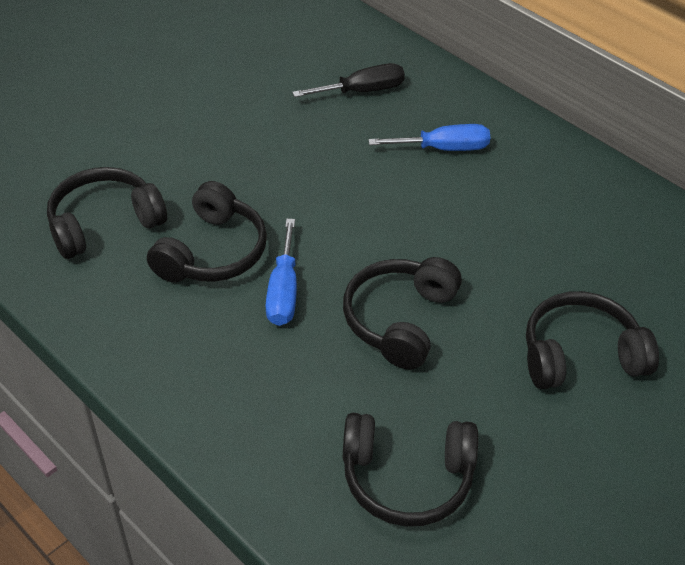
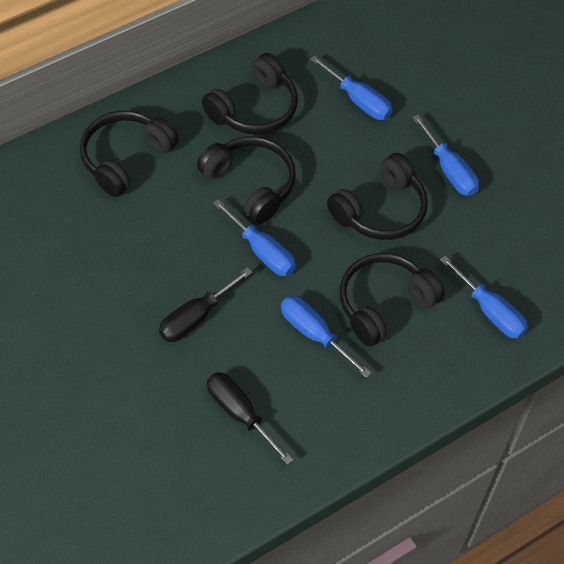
black screwdriver: [292,63,405,97] = 1 -> [159,267,252,342] [207,372,293,465] = 2
blue screwdriver: [266,219,297,326] [368,124,490,151] = 2 -> [213,199,296,276] [281,296,371,378] [310,55,393,120] [412,115,479,196] [440,256,528,339] = 5

